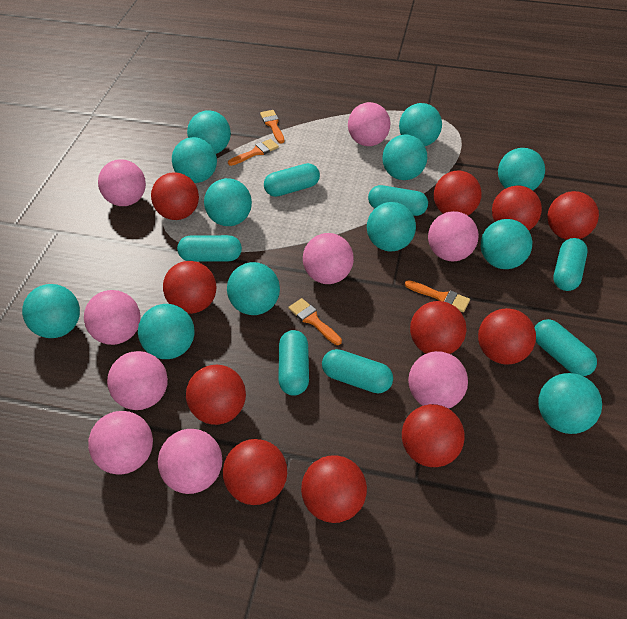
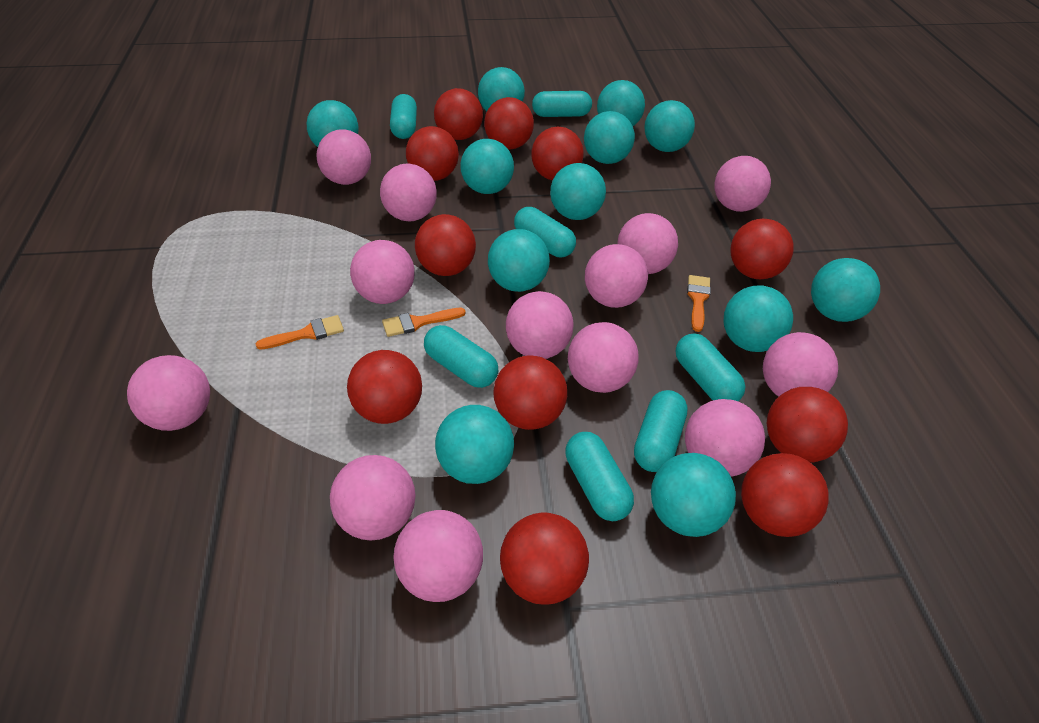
orange brush: [228,139,279,166] [260,110,284,143] [288,298,342,345] [405,280,470,312] = 4 -> [255,315,344,350] [382,308,466,337] [687,275,711,332] = 3
pink ball: [84,290,140,345] [88,411,153,474] [98,159,146,206] [107,351,168,410] [158,429,222,494] [303,233,354,284] [348,102,390,146] [408,351,468,409] [428,211,479,261] = 9 -> [127,355,210,431] [317,129,371,185] [330,455,416,541] [350,240,415,304] [380,164,437,221] [393,510,483,602] [506,291,574,359] [568,322,639,393] [585,244,648,308] [617,213,678,274] [685,399,765,477] [715,156,771,212] [763,332,838,396] = 13

